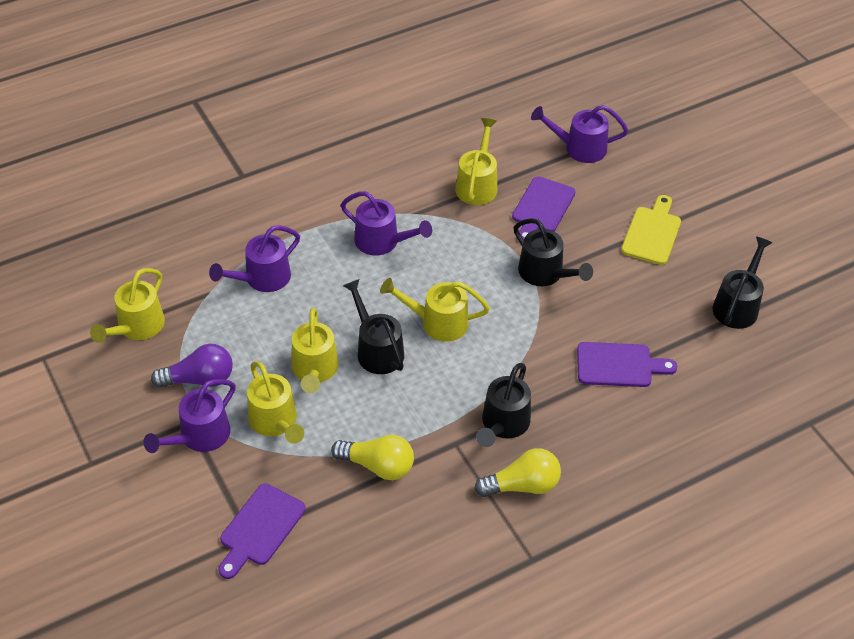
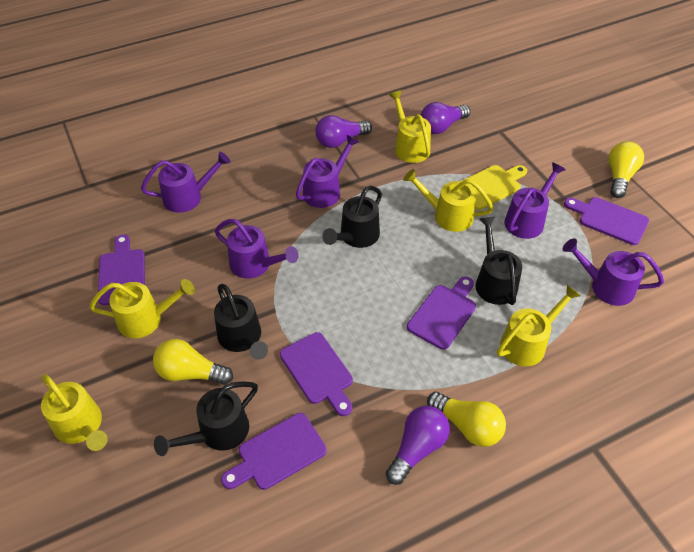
purple cutting board: [218,483,306,579] [512,176,576,241] [577,342,677,387] = 3 -> [98,234,145,305] [221,413,327,490] [280,332,353,416] [407,277,476,350] [564,197,649,245] = 5
purple light bulb: [151,344,233,388] = 1 -> [315,115,372,148] [386,406,450,485] [421,102,470,134] = 3
purple watering can: [143,379,236,453] [209,225,300,292] [341,191,432,256] [531,105,628,163] = 4 -> [141,152,230,213] [215,219,299,279] [296,135,359,208] [504,162,566,239] [563,239,664,306] = 5
yellow light bulb: [331,435,414,480] [474,448,561,497] = 2 -> [153,339,233,385] [427,392,506,447] [609,141,644,198] = 3

